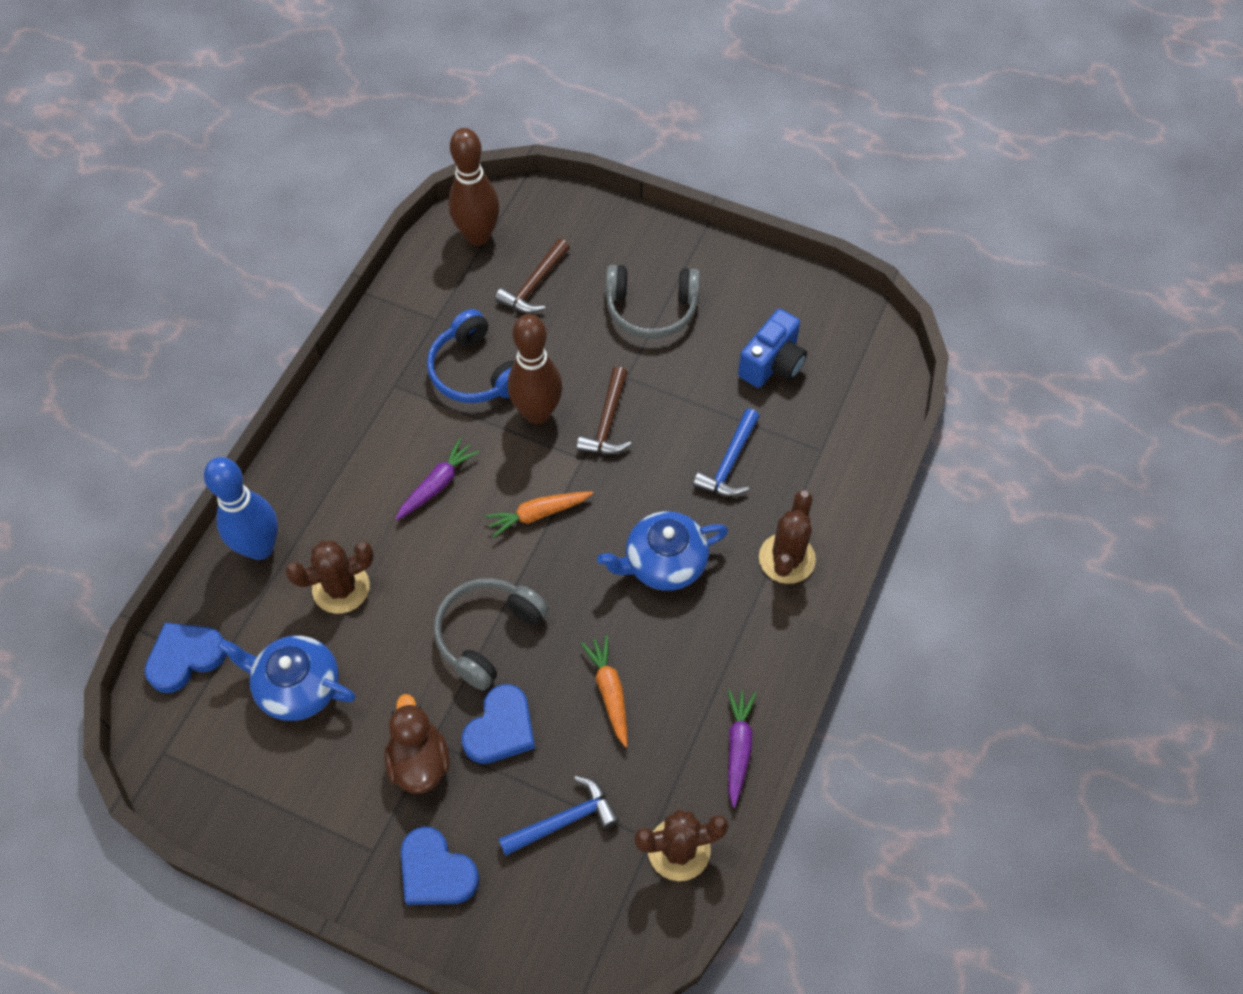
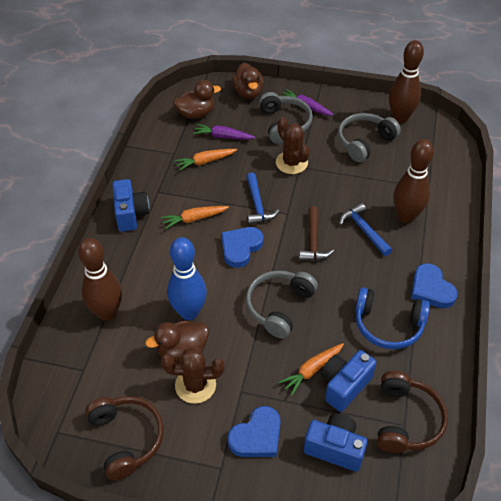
blue camera: [738,309,807,388] = 1 -> [112,179,149,232] [304,413,368,472] [321,350,376,412] = 3
blue teapot: [217,636,356,721] [597,511,728,591] = 2 -> none = 0
brown bowling pin: [448,128,500,246] [508,314,562,424] = 2 -> [78,238,122,321] [389,40,424,123] [394,139,434,223] = 3
brown cactus: [285,540,374,614] [634,810,729,881] [759,490,816,584] = 3 -> [161,347,224,404] [276,117,310,174] = 2
brown duck: [385,694,450,794] = 1 -> [145,321,209,362] [173,80,221,119] [232,63,264,99] = 3
brown hammer: [495,238,570,313] [576,366,631,454] = 2 -> [299,206,334,261] = 1
brown headphones: none = 0 -> [85,396,164,481] [377,371,448,453] = 2
grey headphones: [434,578,549,690] [605,265,700,339] = 2 -> [246,270,318,339] [259,92,313,144] [338,113,401,162] = 3
orange carrot: [484,491,593,538] [581,635,627,747] = 2 -> [161,206,229,229] [174,149,237,171] [278,343,344,396] = 3

